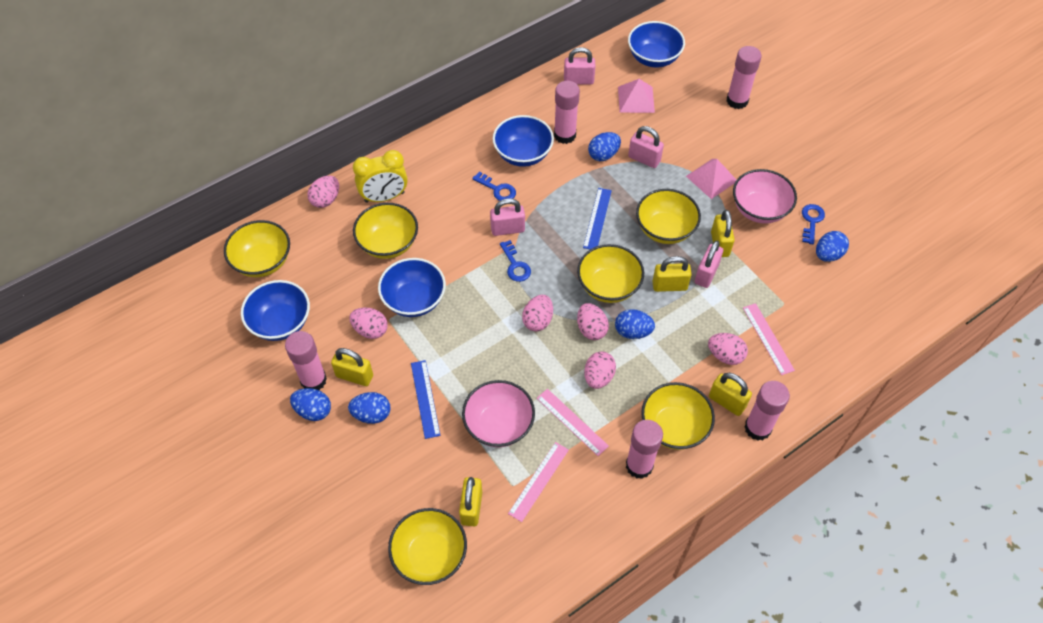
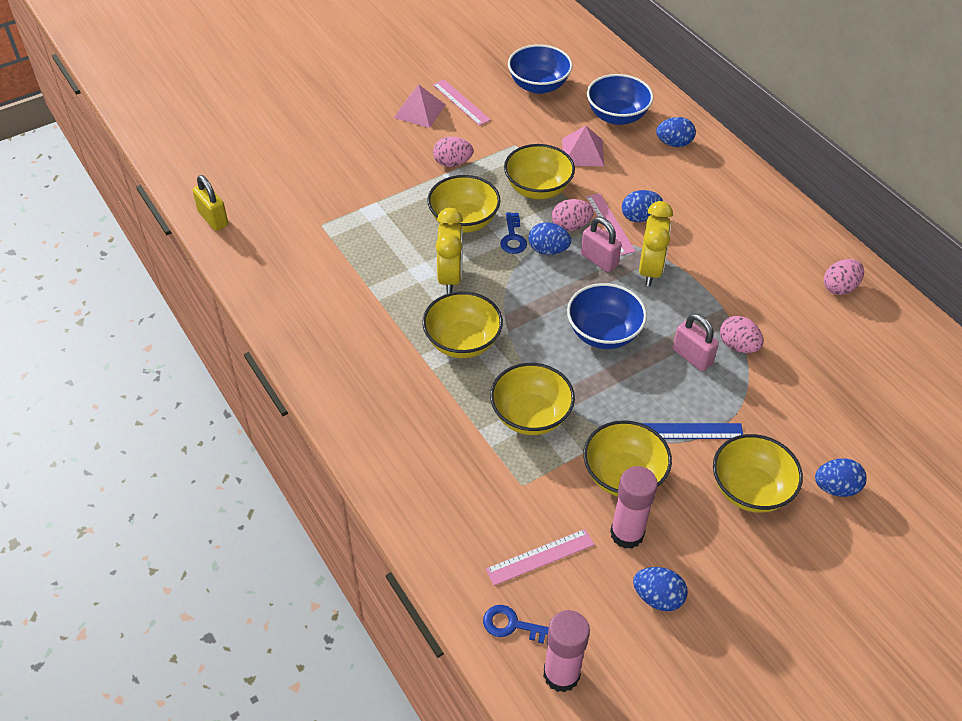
blue bowl: [241,280,310,341] [378,258,446,317] [493,115,554,167] [628,21,685,68] = 4 -> [508,44,573,94] [567,283,647,349] [587,74,653,125] = 3
blue key: [472,172,516,201] [500,240,531,282] [802,204,825,244] = 3 -> [483,605,549,644] [500,212,527,254] = 2
blue ruler: [411,360,440,439] [583,188,612,249] = 2 -> [642,423,743,439] = 1
pink bowl: [462,380,535,447] [733,169,797,224] = 2 -> none = 0
pink egg: [307,176,339,208] [349,307,388,339] [522,295,553,331] [577,303,609,340] [584,352,616,389] [708,333,748,365] = 6 -> [433,136,473,167] [552,199,594,231] [720,316,764,353] [824,259,864,295] = 4
pink glue stick: [285,331,327,390] [554,81,580,144] [626,420,663,479] [727,46,761,109] [744,381,790,441] = 5 -> [543,610,590,693] [610,466,658,549] = 2
pink padlock: [490,198,525,236] [564,47,595,84] [628,126,664,168] [695,241,723,288] = 4 -> [581,217,622,272] [673,313,719,371] = 2
yellow clock: [353,150,408,203] = 1 -> [436,208,463,294] [639,201,673,286] = 2
yellow padlock: [331,348,373,386] [459,477,482,526] [652,256,692,292] [709,373,752,416] [711,210,735,257] = 5 -> [193,175,228,231] = 1

